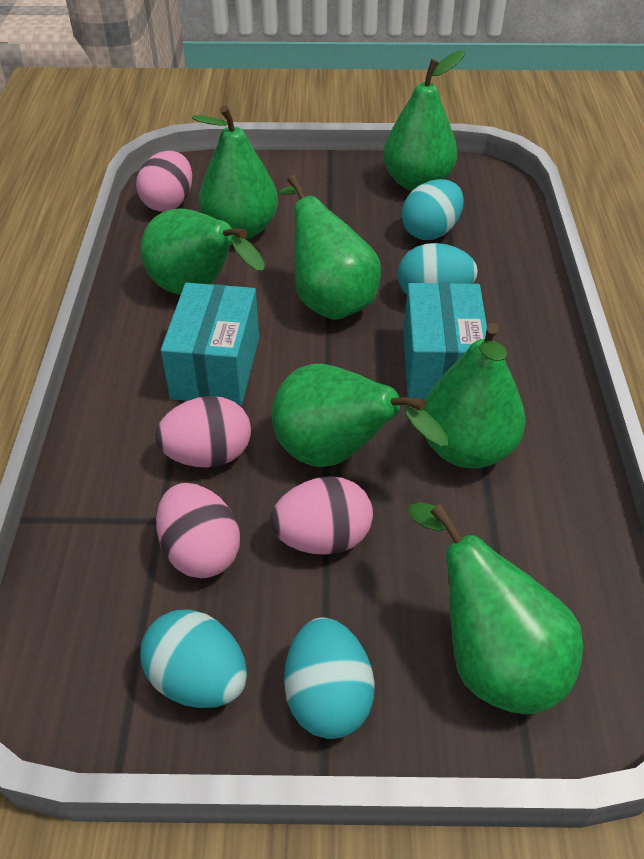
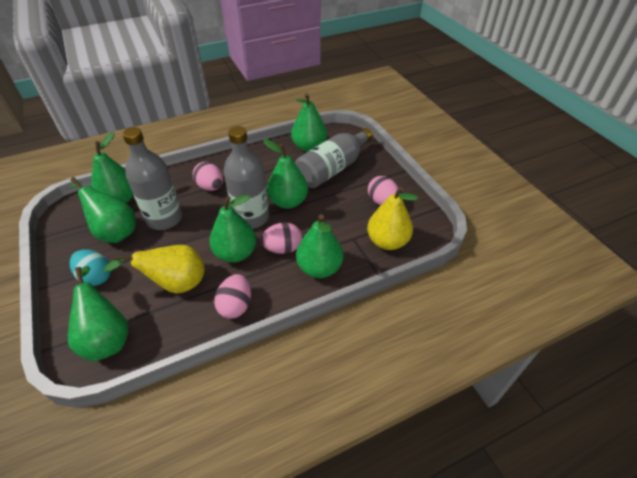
grey bottle: none = 0 -> [122,127,182,230] [223,126,269,229] [295,128,373,188] = 3
turquoise box: [161,283,259,406] [403,283,487,399] = 2 -> none = 0
turquoise egg: [140,610,247,708] [284,617,375,739] [398,243,478,294] [402,179,464,240] = 4 -> [70,249,111,286] = 1
yellow pear: none = 0 -> [104,245,204,294] [367,186,418,250] = 2

